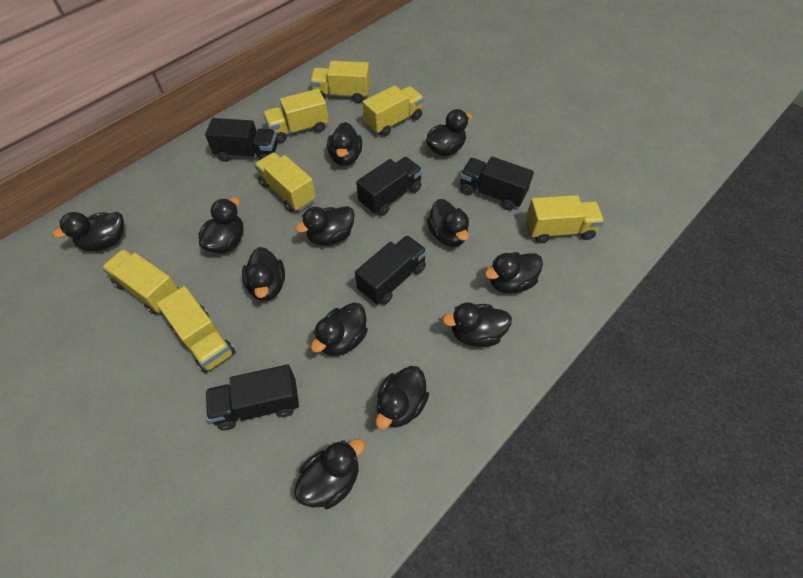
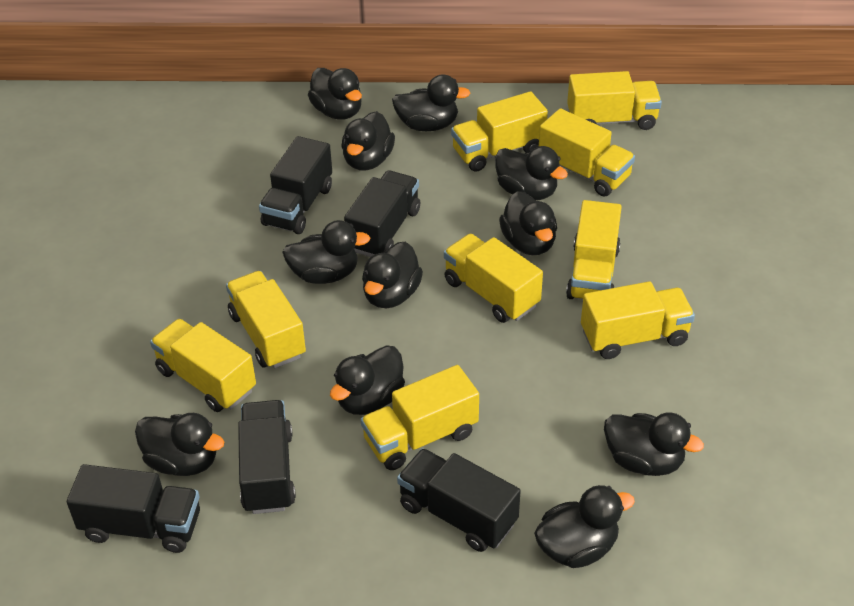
black duck: [53,212,124,251] [198,197,244,253] [242,247,285,301] [294,439,365,509] [295,206,355,246] [311,303,368,356] [327,122,362,166] [375,366,429,429] [426,109,473,156] [427,199,469,247] [442,303,512,347] [485,252,543,293] = 12 -> [135,413,224,476] [282,220,370,284] [308,68,362,120] [330,345,405,415] [341,111,395,171] [362,242,423,308] [392,74,470,131] [495,146,568,201] [499,191,557,255] [534,485,635,568] [604,413,704,476] = 11
yellow truck: [102,249,179,314] [157,286,235,373] [255,152,316,212] [263,89,329,143] [310,61,370,103] [362,85,424,136] [526,195,604,243] = 7 -> [150,319,256,412] [226,271,306,368] [361,365,479,470] [444,234,543,323] [451,91,548,172] [539,108,635,196] [566,200,622,300] [567,71,662,130] [581,281,695,359] = 9

